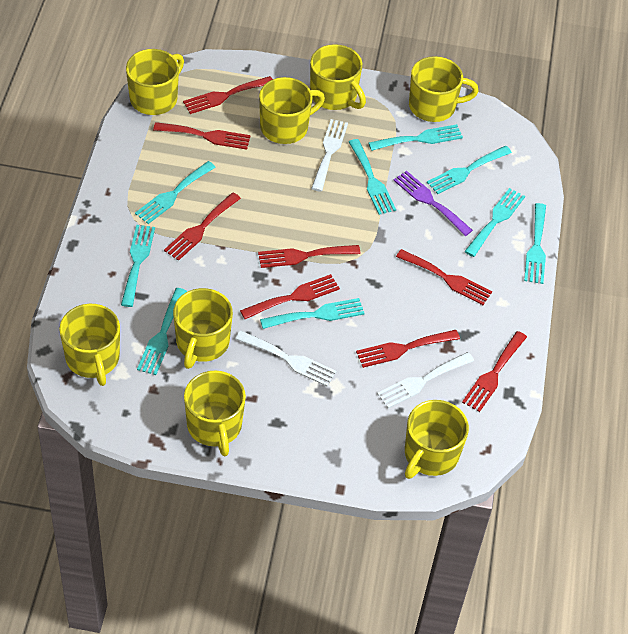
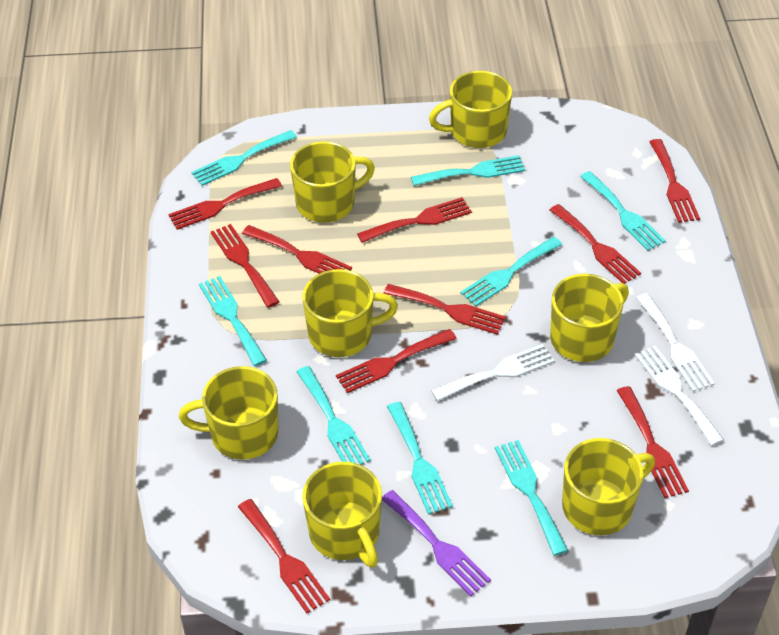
red fork: [153,122,250,150] [164,193,241,261] [183,76,273,114] [240,274,340,319] [258,245,360,268] [356,330,460,368] [396,249,492,305] [462,331,527,412] = 8 -> [168,178,282,230] [211,224,279,308] [238,499,330,613] [242,225,352,274] [336,329,457,393] [357,197,472,243] [384,284,506,335] [550,204,641,284] [617,386,689,498] [649,139,700,223] = 10
turquoise fork: [121,225,155,307] [135,161,216,224] [137,288,187,375] [260,298,365,329] [349,139,396,215] [368,124,463,151] [427,146,512,194] [464,188,525,257] [524,203,546,284] = 9 -> [191,130,297,186] [199,276,267,366] [296,366,370,465] [387,402,453,515] [411,155,525,186] [460,237,562,306] [495,440,568,556] [580,171,666,251] = 8
yellow mug: [59,304,120,386] [126,49,184,115] [173,288,233,369] [184,371,246,456] [259,77,325,144] [310,44,366,110] [405,400,469,479] [409,56,479,122] = 8 -> [179,366,279,460] [290,141,375,223] [302,269,398,357] [302,462,382,568] [429,71,512,148] [550,274,629,362] [562,438,655,535] = 7

